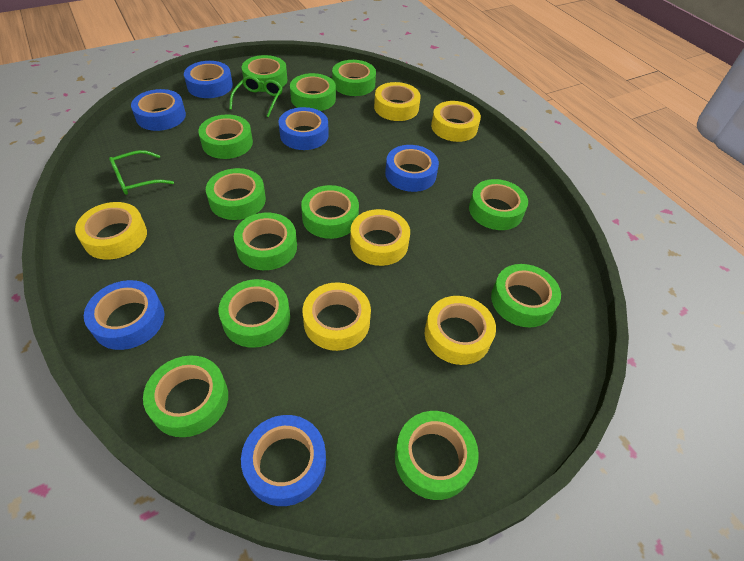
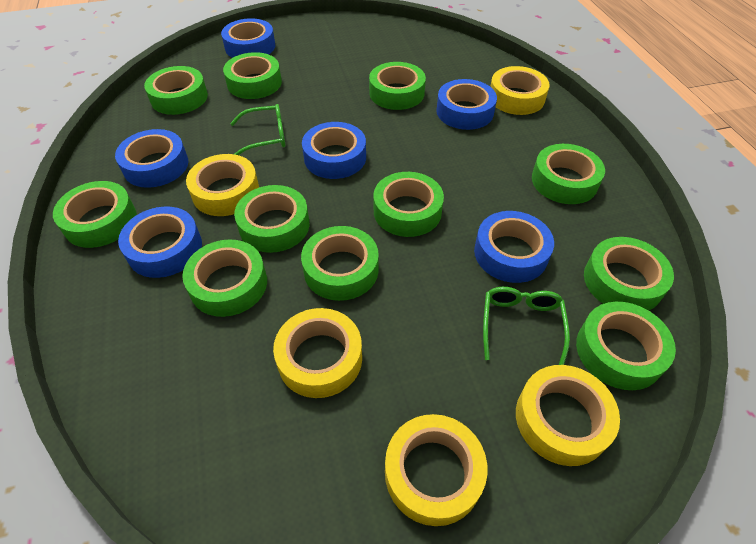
green tape: [143,355,228,437] [198,114,253,159] [206,168,266,220] [219,279,290,348] [234,213,297,270] [242,55,287,92] [290,73,336,111] [301,185,359,239] [332,60,376,96] [395,411,479,500] [469,179,528,230] [491,264,561,327] = 12 -> [53,181,137,248] [144,66,208,115] [182,239,267,317] [223,52,282,99] [234,185,309,253] [301,226,379,301] [369,62,426,110] [373,172,444,237] [532,144,605,204] [576,302,676,390] [584,237,674,310] = 11
yellow tape: [75,202,147,260] [302,282,371,351] [350,209,410,266] [374,82,421,121] [425,296,496,365] [431,101,481,142] = 6 -> [186,154,259,216] [273,308,362,398] [385,414,487,526] [490,66,550,115] [516,365,620,466] = 5

